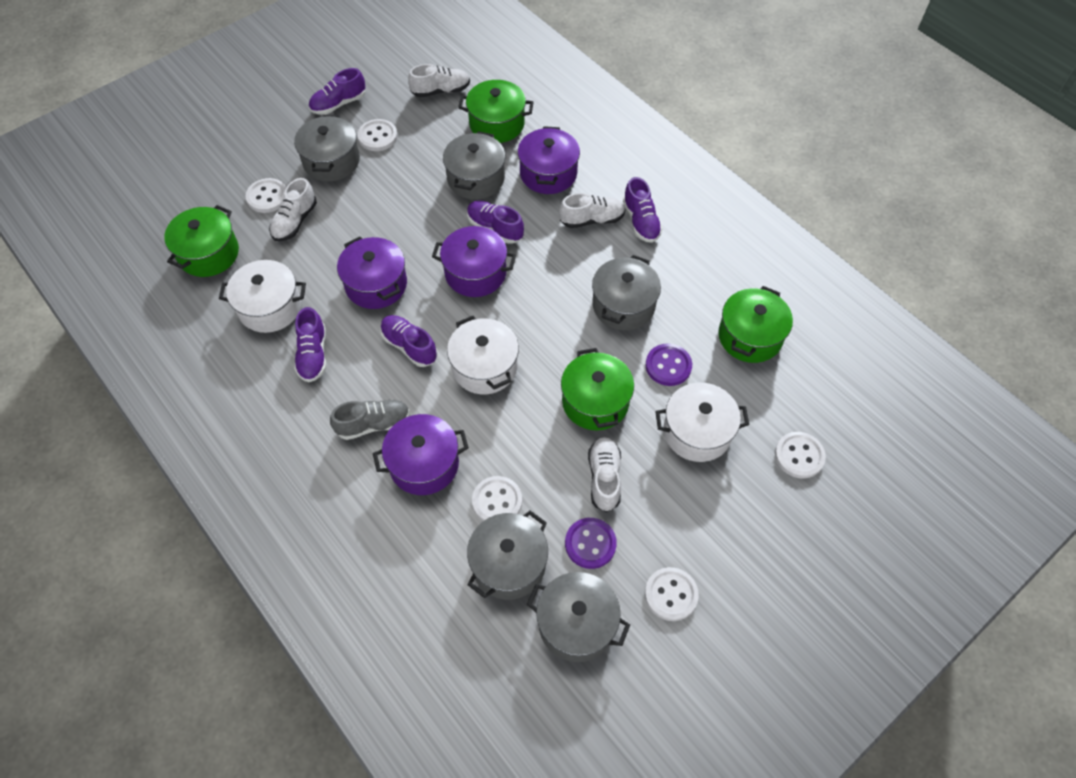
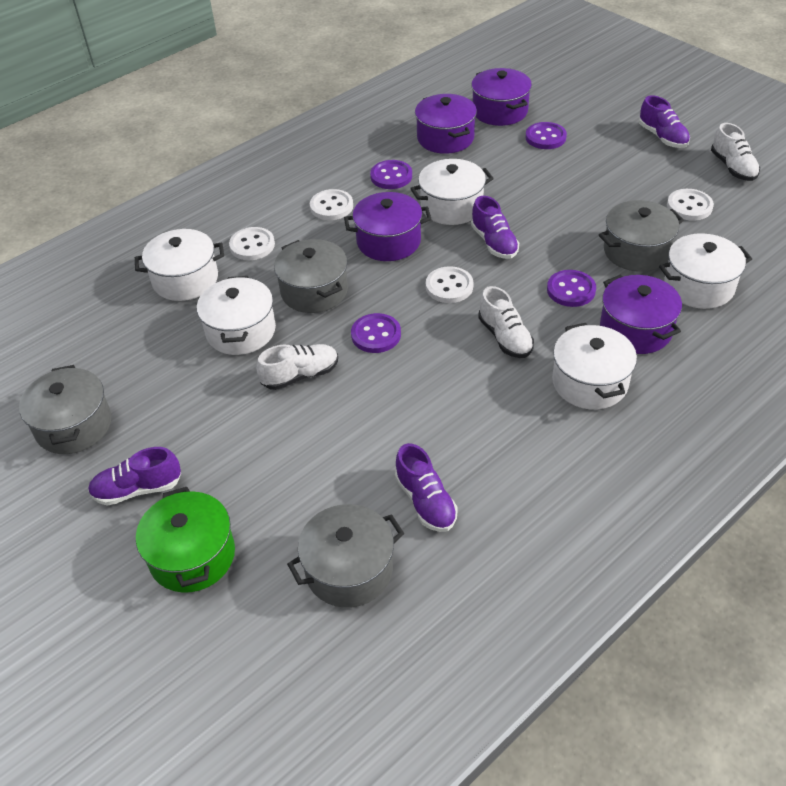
green pot: [164,205,239,277] [458,80,534,143] [561,348,634,430] [718,286,793,363] = 4 -> [136,487,235,593] = 1
grey pot: [294,115,360,182] [443,131,505,199] [467,511,548,600] [527,572,630,662] [592,255,661,330] = 5 -> [19,365,112,454] [274,239,348,313] [287,504,404,608] [599,200,684,272] = 4
grey shoe: [330,399,410,440] = 1 -> none = 0
purple button: [565,518,617,569] [646,343,692,386] = 2 -> [351,313,401,353] [370,160,412,189] [526,122,567,149] [547,270,596,307] = 4
purple shoe: [294,307,327,382] [309,68,365,115] [380,315,437,367] [467,201,524,244] [623,177,663,243] = 5 -> [88,447,181,506] [395,443,458,532] [471,196,519,259] [639,95,690,148] = 4
white button: [245,178,286,213] [358,119,398,151] [472,476,522,521] [645,567,699,621] [775,432,826,479] = 5 -> [229,227,275,260] [310,189,353,220] [426,266,474,303] [667,189,714,221] = 4
white pot: [219,260,306,333] [447,316,519,394] [655,383,749,462] = 3 -> [135,229,224,301] [197,276,276,355] [410,159,494,225] [552,323,637,409] [659,233,752,309] = 5
white shoe: [269,178,317,241] [408,64,470,98] [559,193,626,228] [588,437,621,512] = 4 -> [256,344,338,390] [478,286,534,358] [711,123,760,181] = 3

